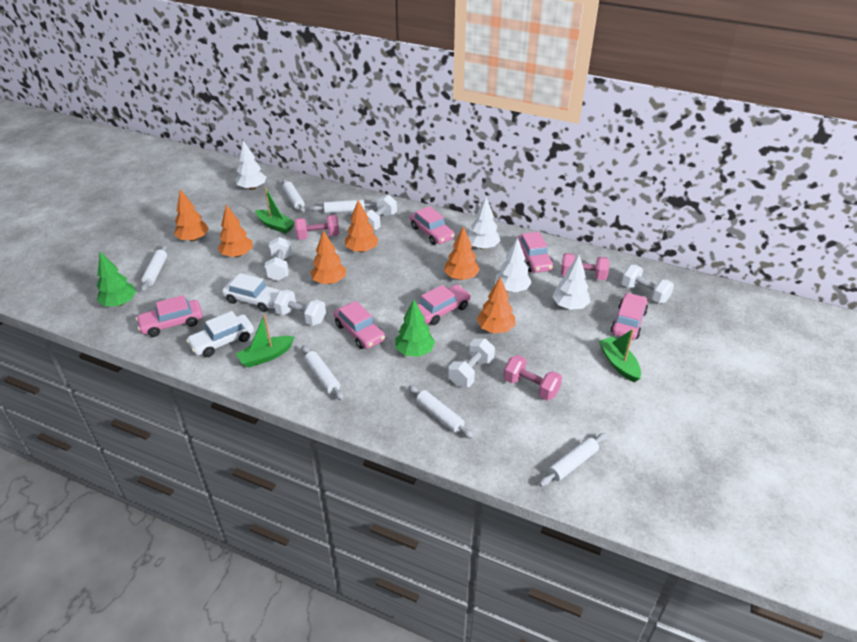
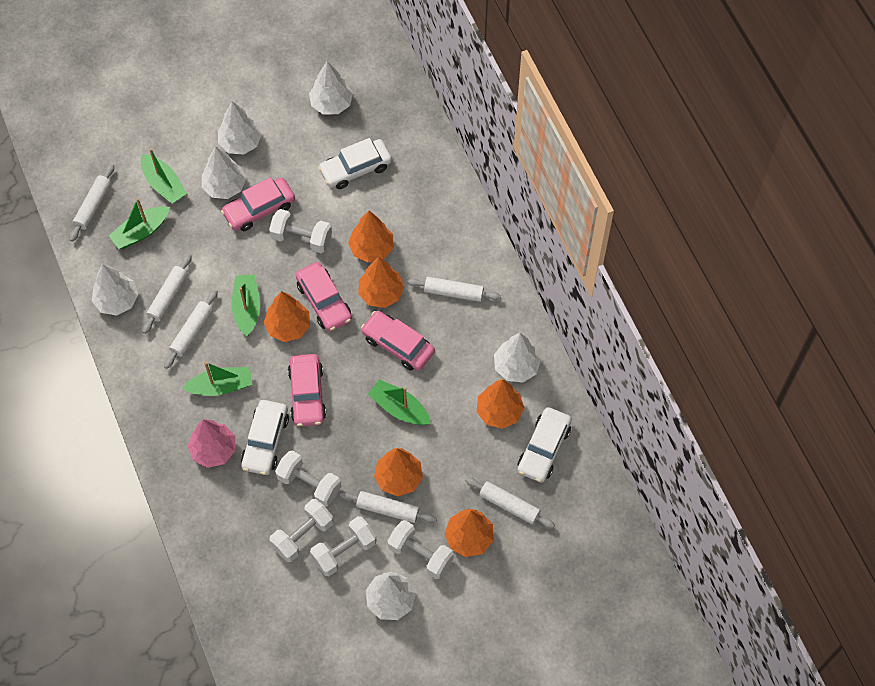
green boat: [236,314,294,368] [255,187,295,234] [599,329,641,382] = 3 -> [109,198,170,249] [141,148,187,204] [182,362,253,396] [231,274,260,336] [368,379,431,425] = 5
green tree: [97,252,136,306] [395,299,435,357] = 2 -> none = 0
pink car: [136,295,203,337] [333,301,385,349] [410,206,455,245] [417,285,471,325] [517,232,553,273] [611,293,648,340] = 6 -> [221,177,295,231] [288,354,326,427] [296,262,352,332] [361,311,435,371] = 4
pink dumbbell: [295,215,339,240] [503,355,562,401] [561,253,610,280] = 3 -> none = 0
pink tree: none = 0 -> [187,419,235,468] = 1
white car: [186,311,254,357] [222,273,281,312] = 2 -> [241,400,289,475] [318,138,392,189] [517,407,572,483] = 3
white tree: [235,140,266,190] [468,197,501,249] [495,238,532,292] [552,255,590,310] = 4 -> [92,264,138,316] [202,146,246,199] [218,101,262,155] [309,61,353,114] [366,572,416,620] [494,333,541,383] = 6

